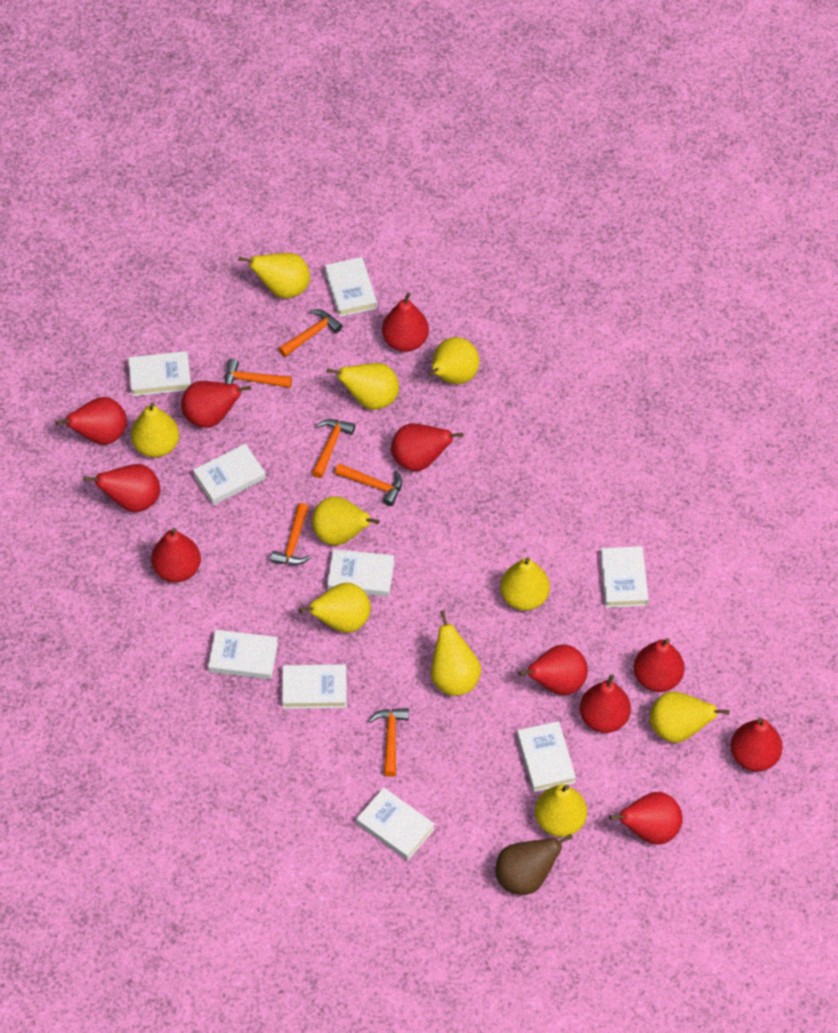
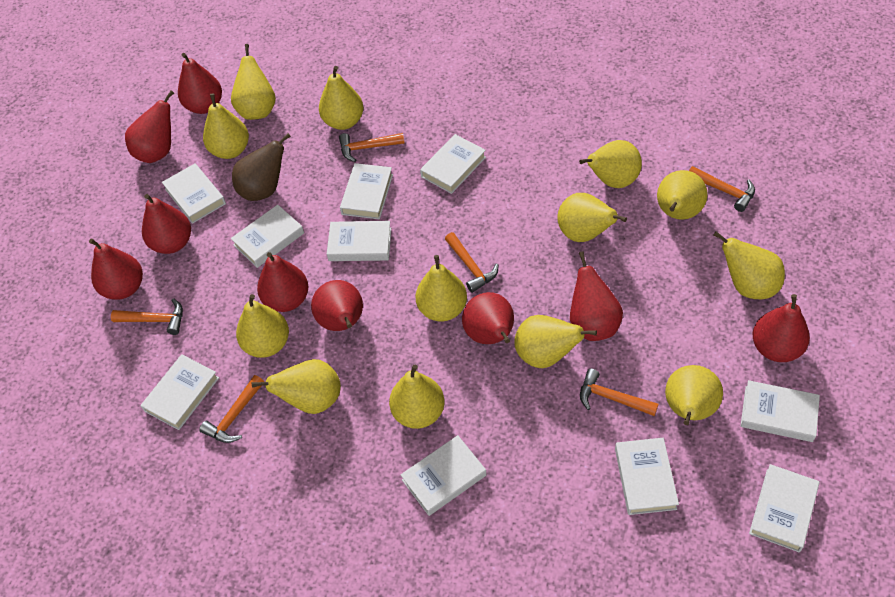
red pear: [56,397,127,445] [84,464,160,513] [151,528,201,582] [181,381,251,428] [382,293,429,352] [391,423,464,471] [519,644,588,695] [580,674,631,733] [609,792,683,845] [634,638,685,692] [731,717,783,771] = 11 -> [89,239,143,300] [125,90,174,163] [142,194,191,254] [178,53,222,114] [257,252,308,312] [311,280,363,331] [462,292,514,344] [570,251,623,341] [752,294,810,362] = 9
white book: [128,351,191,396] [193,443,266,505] [208,630,278,680] [282,664,347,709] [325,257,377,317] [327,549,394,597] [357,787,435,861] [517,721,576,792] [600,546,649,608] = 9 -> [140,354,219,430] [162,164,226,224] [231,205,304,268] [327,221,391,261] [340,163,393,219] [401,435,486,516] [420,134,486,194] [615,438,679,515] [741,380,820,442] [749,464,820,552] = 10
yellow pear: [131,403,179,458] [239,253,310,298] [299,583,371,633] [312,496,380,545] [327,363,399,410] [428,337,479,384] [431,610,481,696] [500,557,550,611] [535,784,587,837] [649,691,730,743] = 10 -> [203,93,249,159] [231,44,276,120] [236,294,289,358] [252,359,341,414] [319,66,364,130] [389,365,444,429] [415,255,467,321] [514,315,597,368] [557,193,627,242] [579,140,642,188] [657,170,707,220] [665,365,723,425] [714,231,785,299] = 13

